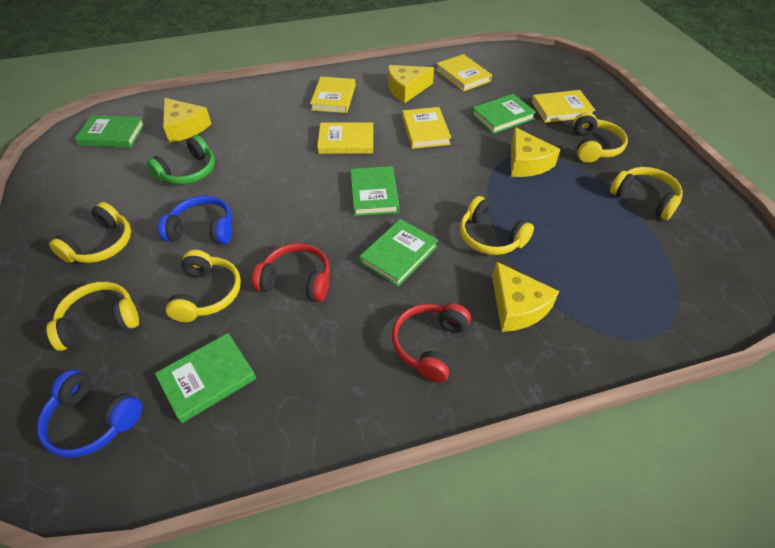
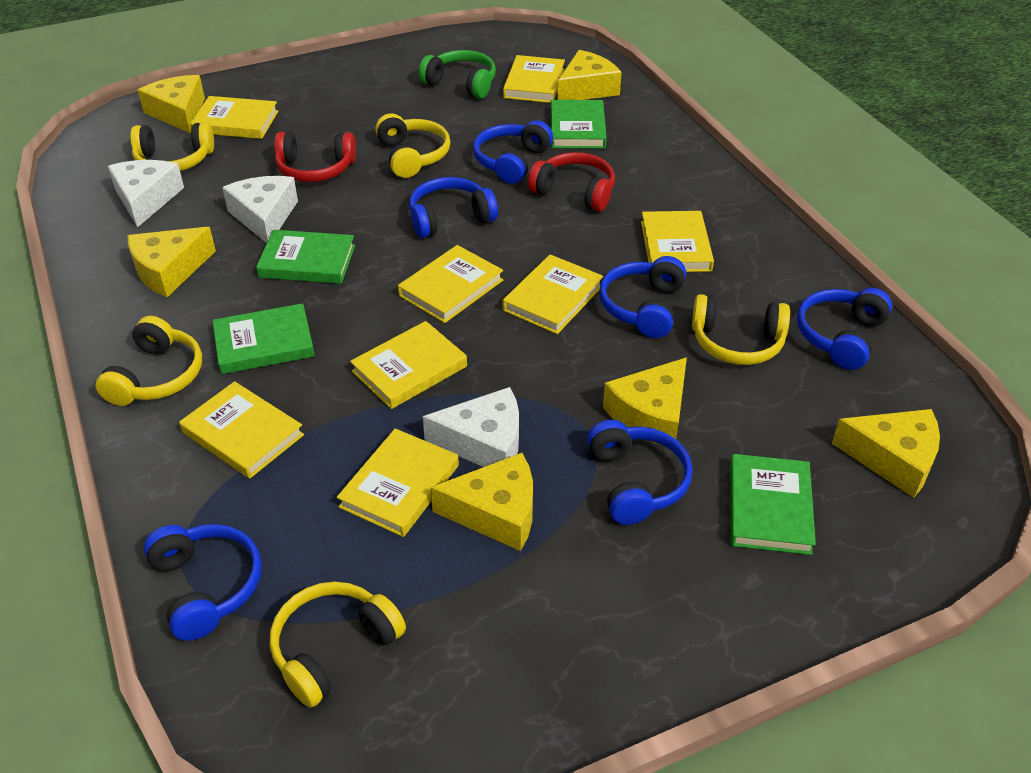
blue headphones: [37,369,142,458] [158,196,232,244] = 2 -> [144,524,262,641] [409,177,498,238] [473,120,553,184] [587,420,693,525] [599,256,686,338] [797,288,892,370] = 6
green book: [75,115,145,148] [155,333,256,423] [350,166,399,216] [359,219,438,287] [471,94,536,134] = 5 -> [212,303,315,374] [256,230,355,284] [550,100,607,149] [730,454,816,555] = 4
white cheese: none = 0 -> [108,160,184,228] [222,176,298,243] [423,387,519,467] = 3
yellow book: [310,77,356,113] [317,122,373,154] [402,107,451,149] [436,54,492,92] [532,90,595,123] = 5 -> [179,381,304,479] [190,96,278,139] [337,428,459,537] [350,321,467,409] [398,245,503,323] [503,55,565,103] [503,254,603,334] [641,211,714,272] = 8
yellow cheese: [163,98,211,143] [388,65,434,103] [492,261,559,332] [511,127,561,177] = 4 -> [127,227,216,297] [138,75,205,133] [430,453,533,551] [557,50,622,100] [603,357,687,445] [832,409,940,498] = 6
yellow headphones: [46,282,139,351] [49,202,131,263] [166,250,241,322] [460,196,534,255] [573,112,628,163] [610,167,683,220] = 6 -> [95,316,202,406] [130,122,214,171] [270,582,406,707] [375,113,451,178] [692,294,790,365] = 5

